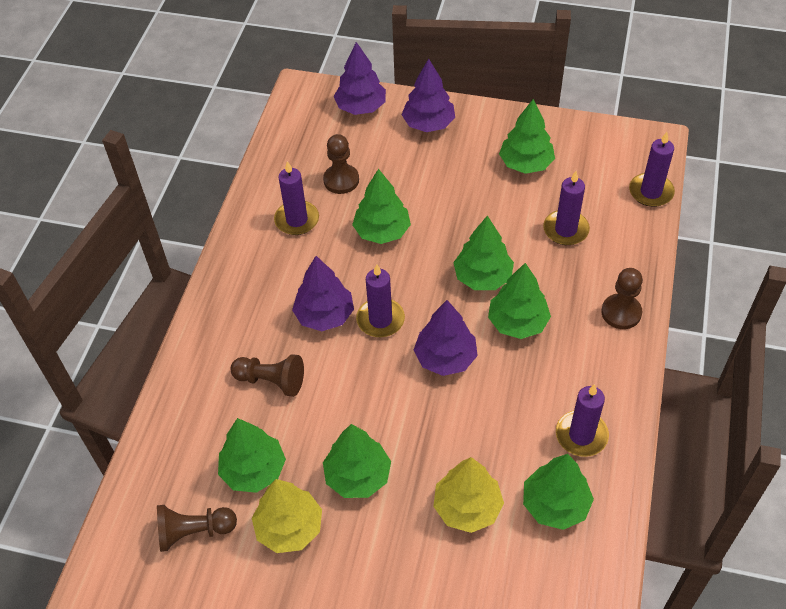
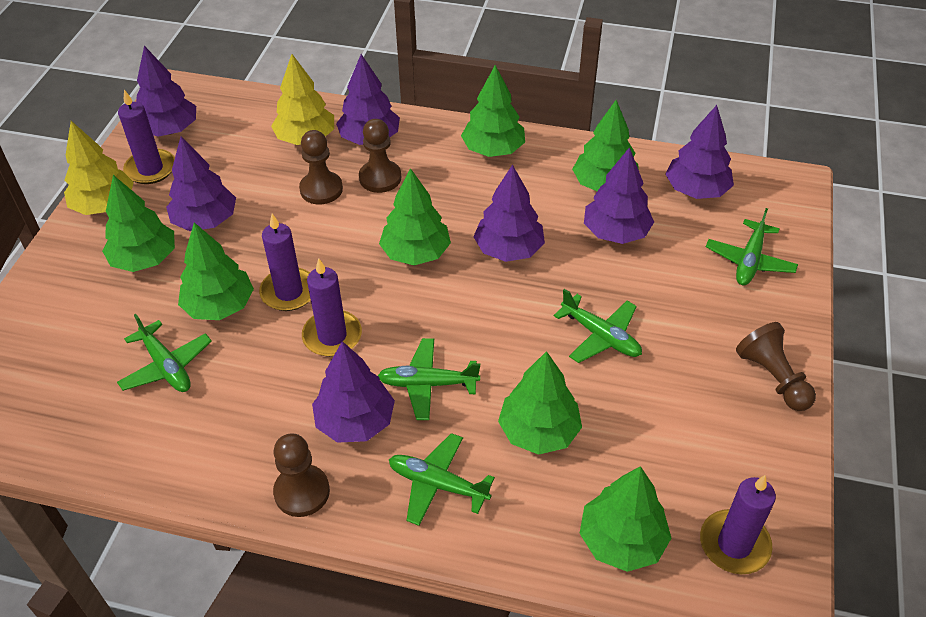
green plane: none = 0 -> [117,314,212,392] [378,338,480,420] [389,433,495,526] [554,289,642,363] [706,208,798,285] = 5
purple candle: [274,161,319,235] [356,264,405,337] [543,171,590,245] [556,384,609,457] [629,132,675,207] = 5 -> [118,90,175,184] [259,214,311,311] [302,258,362,357] [700,475,776,574] = 4
purple tree: [292,256,354,331] [334,42,386,115] [402,59,455,132] [414,300,478,376] = 4 -> [136,46,196,137] [166,136,236,231] [312,341,395,443] [336,54,400,145] [473,164,545,262] [584,147,654,244] [665,105,734,199] = 7

